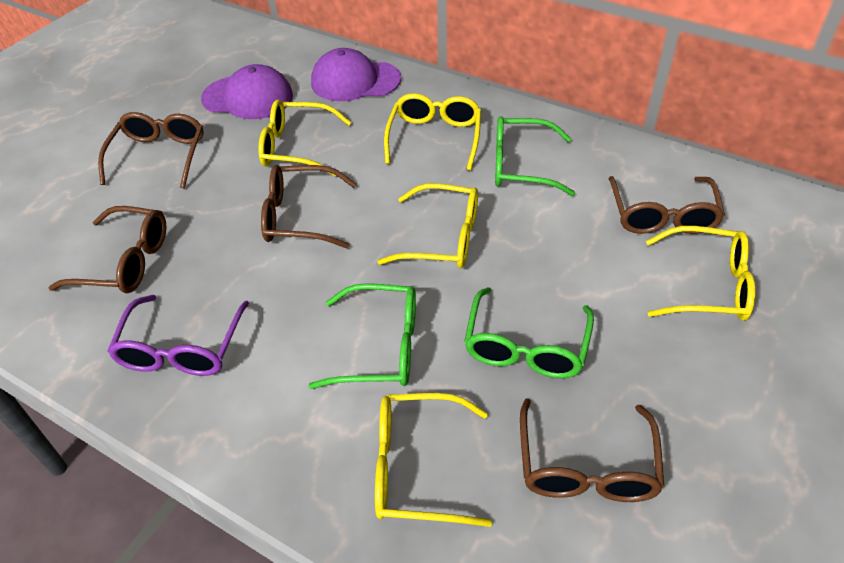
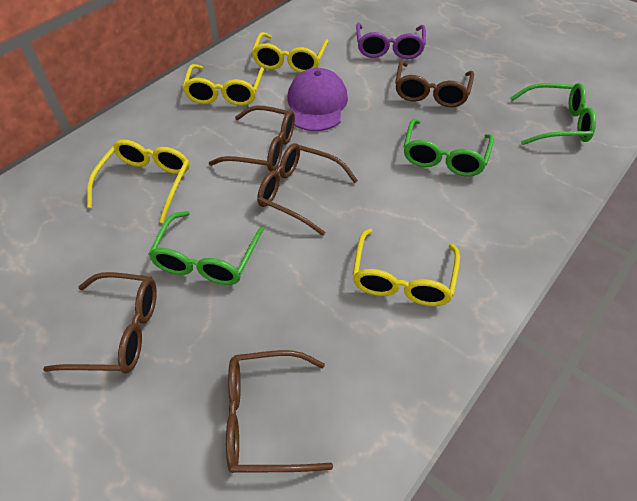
purple cap: [201,64,293,119] [311,48,401,101] = 2 -> [288,68,348,131] = 1
yellow glasses: [258,100,351,176] [375,393,492,527] [377,183,478,268] [384,93,481,171] [646,226,755,321] = 5 -> [87,139,189,223] [182,64,264,106] [252,32,329,73] [352,229,460,306] = 4

